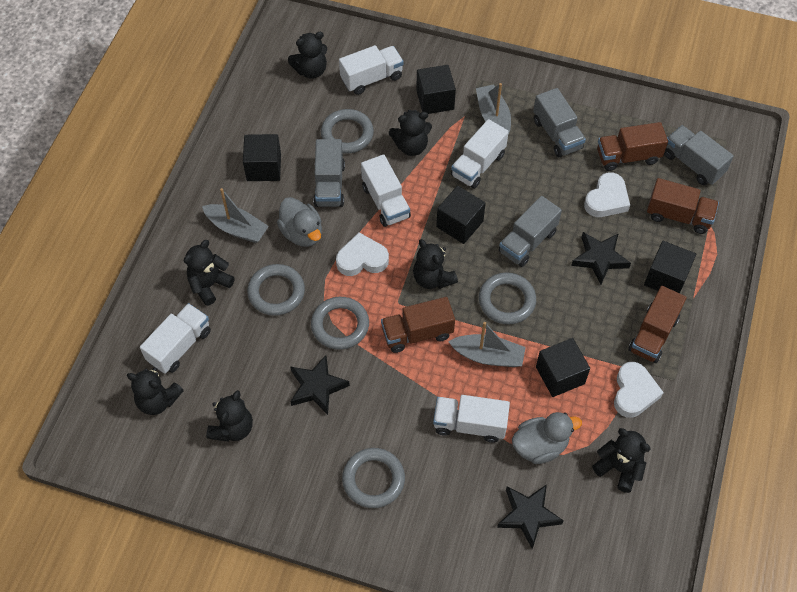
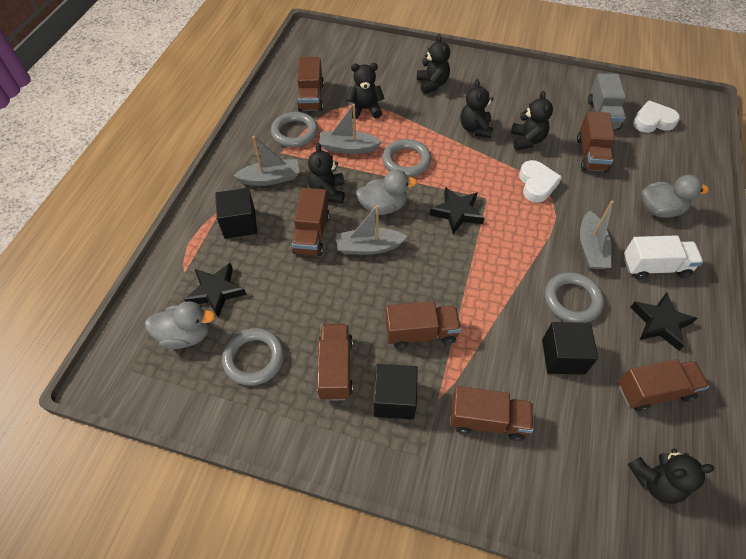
black cube: [243,134,281,181] [416,65,456,114] [436,186,486,244] [536,338,590,397] [644,241,696,293] = 5 -> [215,188,257,239] [374,364,418,419] [542,322,598,375] = 3
black teddy bear: [127,368,184,415] [184,240,235,306] [206,390,253,442] [288,32,327,79] [389,110,432,156] [413,239,458,289] [592,428,651,493] = 7 -> [308,143,345,203] [346,63,384,119] [417,34,450,94] [461,79,494,138] [511,91,553,150] [627,449,715,504] = 6
brown truck: [381,297,455,353] [597,122,668,171] [628,286,687,363] [647,178,719,234] = 4 -> [292,188,330,256] [297,57,324,112] [317,324,353,401] [385,301,461,349] [450,386,533,441] [577,111,615,172] [619,359,709,412] = 7
grey boat: [202,188,269,243] [448,322,526,367] [476,83,511,135] = 3 -> [233,136,300,186] [319,104,382,154] [336,205,408,255] [580,200,614,269] = 4
grey duck: [277,197,322,247] [512,412,582,464] = 2 -> [145,301,215,349] [356,170,417,215] [641,175,709,218] = 3
grey ring: [247,264,305,316] [311,297,369,350] [321,109,374,154] [342,448,405,508] [479,272,536,324] = 5 -> [222,328,284,386] [271,112,318,147] [382,139,431,177] [545,272,604,323] = 4
grey truck: [313,139,345,207] [499,196,562,267] [533,88,586,157] [664,125,734,185] = 4 -> [588,73,626,130] = 1
white heart: [336,232,389,276] [584,172,630,217] [614,362,664,418] = 3 -> [519,160,562,202] [633,100,680,133] = 2
white truck: [140,303,211,374] [339,45,404,95] [361,154,411,227] [433,395,510,443] [451,119,509,189] = 5 -> [624,235,703,280] = 1

